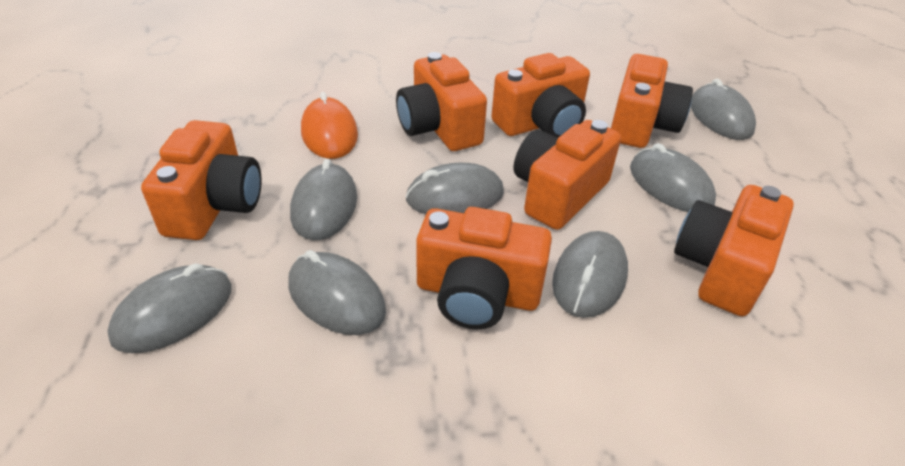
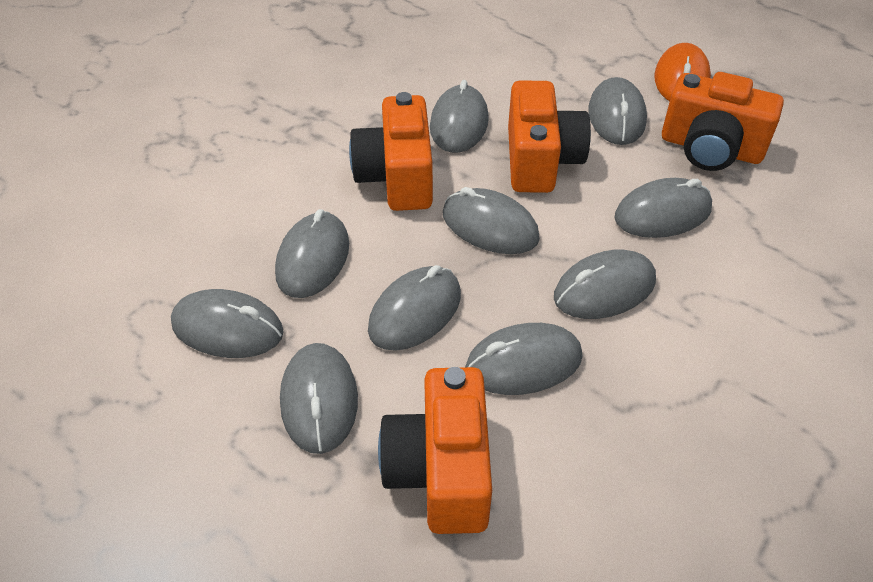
grey mouse: [107,263,232,353] [288,250,386,335] [290,158,357,240] [405,163,504,214] [552,231,628,318] [630,143,716,212] [691,79,756,140] = 7 -> [171,289,284,358] [275,209,349,298] [280,343,358,454] [368,265,461,351] [430,80,489,153] [443,187,540,254] [465,323,583,395] [554,250,656,319] [588,77,647,145] [614,178,712,238] = 10
orange camera: [141,120,262,240] [396,52,487,151] [416,207,552,329] [491,53,590,138] [514,120,621,230] [611,54,693,148] [674,185,794,316] = 7 -> [349,92,433,211] [378,367,492,534] [508,80,591,193] [662,72,784,171] = 4

